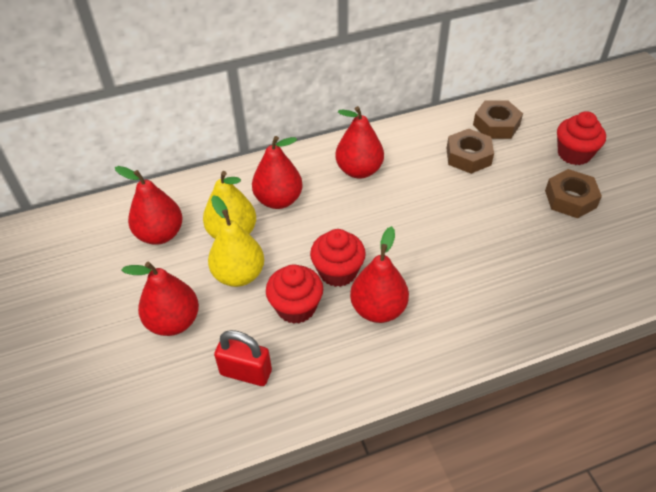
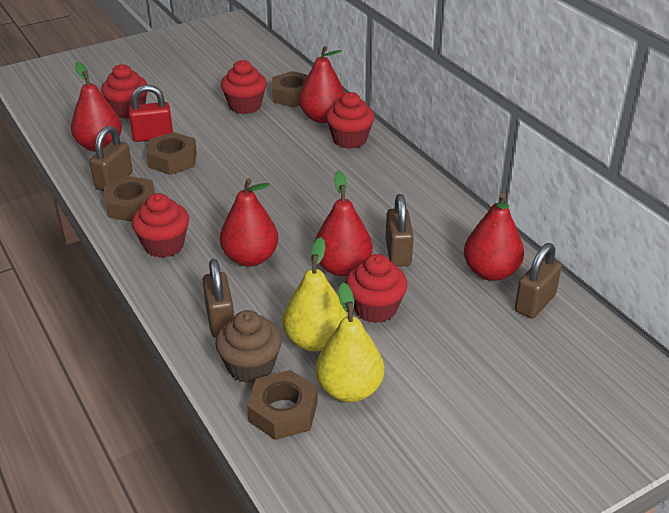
brown cupcake: none = 0 -> [215,310,282,383] = 1
brown nut: [447,129,494,174] [473,100,523,139] [545,169,602,218] = 3 -> [104,176,155,222] [146,132,197,175] [247,370,318,440] [272,71,308,108] = 4
brown padlock: none = 0 -> [90,126,133,191] [203,259,234,337] [386,194,414,267] [515,243,562,318] = 4
red cupcake: [266,264,323,324] [310,229,366,287] [557,111,606,165] = 3 -> [101,64,148,119] [132,193,189,258] [221,60,267,114] [326,92,374,149] [346,254,408,323] = 5

